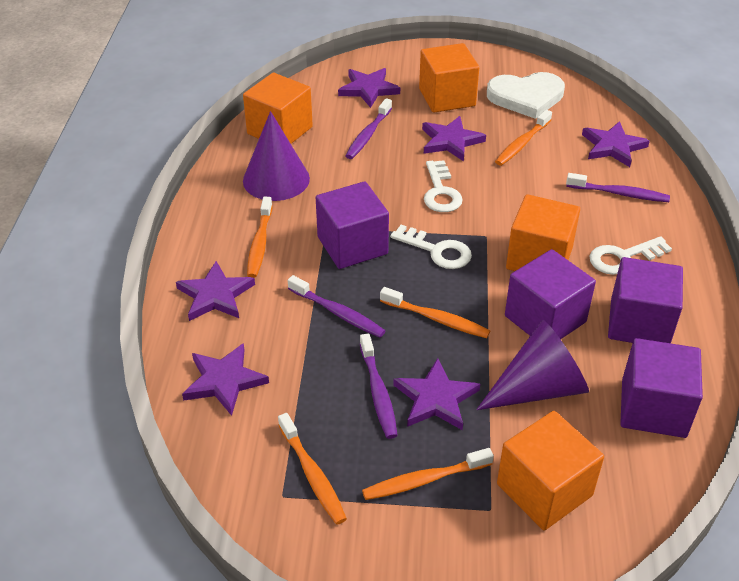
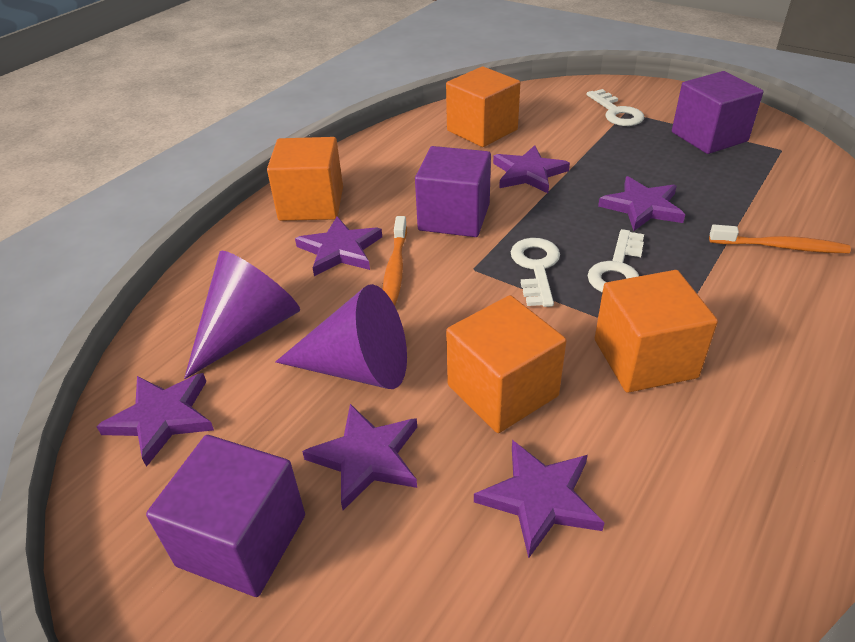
orange toothbrush: [247,197,273,278] [278,413,347,525] [362,448,494,500] [380,287,490,338] [495,110,552,166] = 5 -> [383,216,407,306] [709,225,851,253] = 2
purple cube: [316,181,389,269] [505,249,596,339] [608,257,683,343] [620,338,703,438] = 4 -> [146,435,305,597] [415,146,491,237] [672,71,763,154] = 3
purple toothbrush: [288,275,385,337] [345,98,392,159] [360,334,398,439] [566,173,670,202] = 4 -> none = 0
white heart: [487,72,565,119] = 1 -> none = 0

